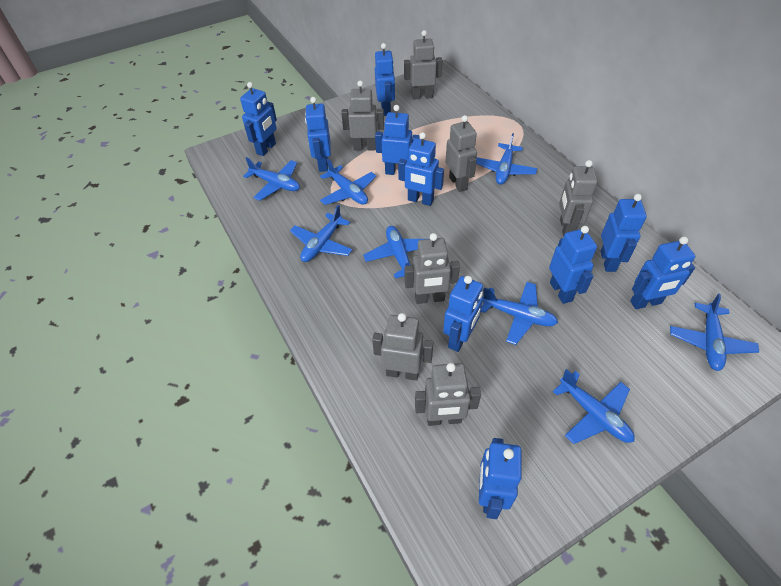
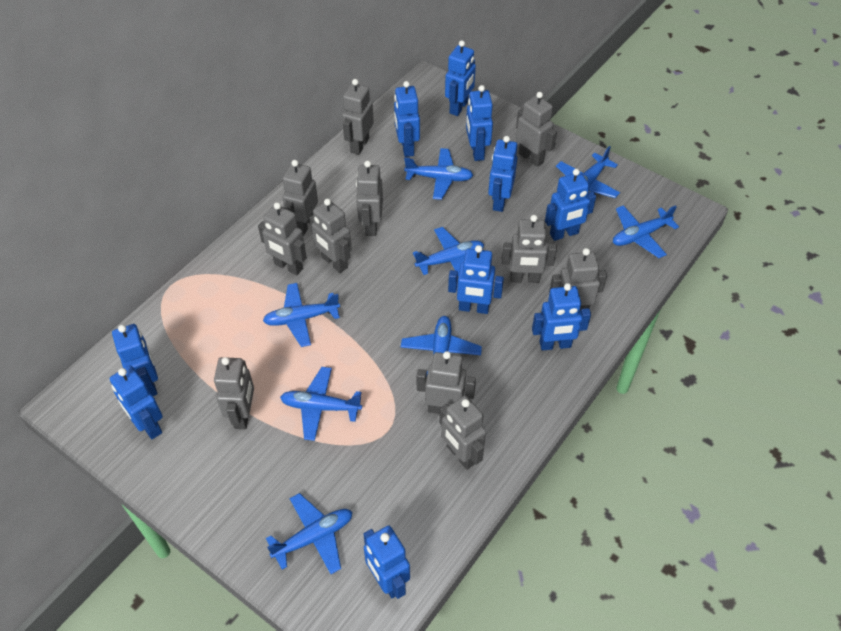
grey robot: [341,81,384,151] [372,313,433,381] [404,30,442,100] [405,233,460,304] [415,363,481,426] [445,115,477,192] [559,160,598,237] = 7 -> [214,357,254,429] [258,202,307,276] [282,160,318,236] [309,198,352,273] [342,79,374,155] [356,161,383,236] [417,351,476,414] [439,396,486,470] [501,215,557,283] [516,92,557,167] [549,248,607,311] = 11

